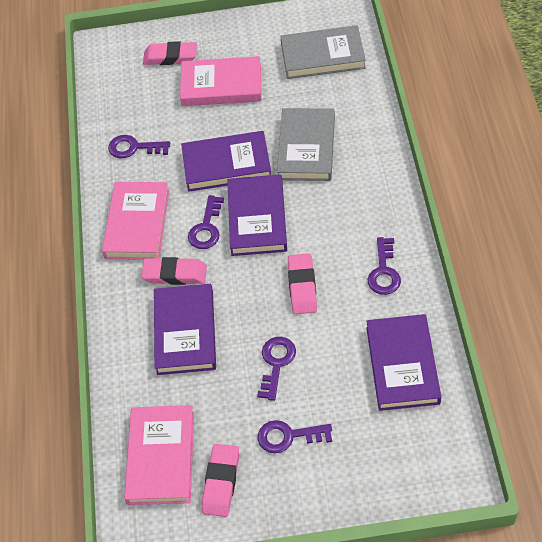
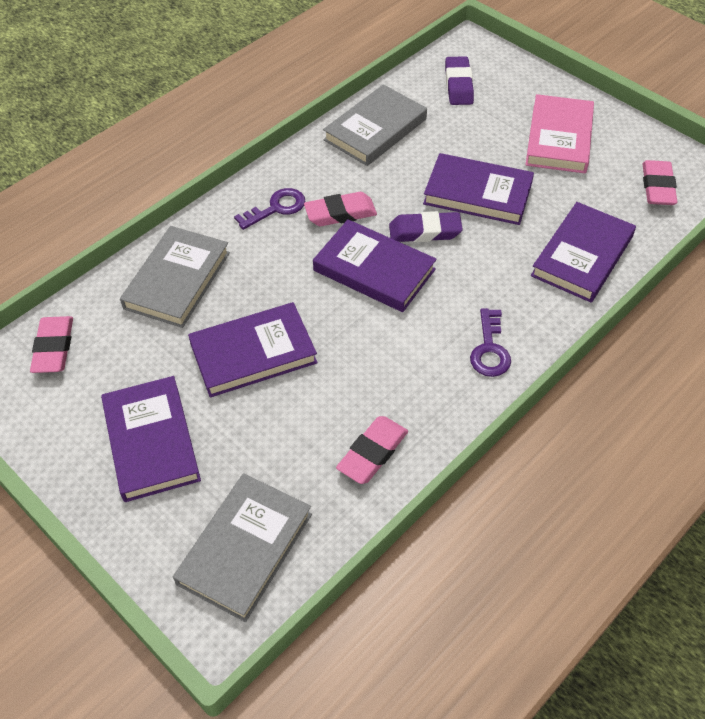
grey book: [277,108,335,181] [281,25,366,79] = 2 -> [120,226,230,328] [173,473,312,622] [323,84,427,166] = 3
pink book: [102,182,169,260] [124,405,194,505] [180,56,262,106] = 3 -> [525,94,594,173] = 1
purple book: [154,284,216,375] [181,131,271,192] [227,174,287,256] [366,314,441,411] = 4 -> [101,376,201,502] [188,302,318,398] [313,219,437,312] [423,153,534,225] [531,202,636,303] = 5
purple eraser: none = 0 -> [389,211,463,242] [445,56,474,105] = 2
purple key: [108,135,170,158] [188,195,224,249] [257,337,296,401] [258,420,332,453] [368,237,401,295] = 5 -> [234,188,306,230] [470,308,511,377] = 2

